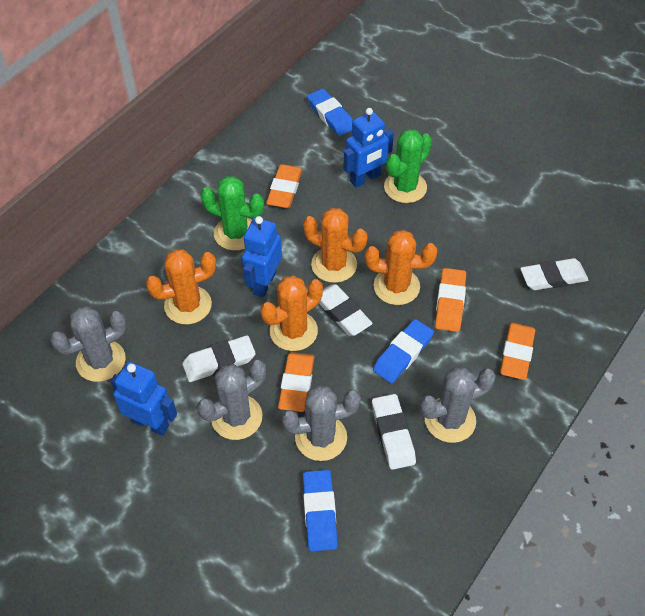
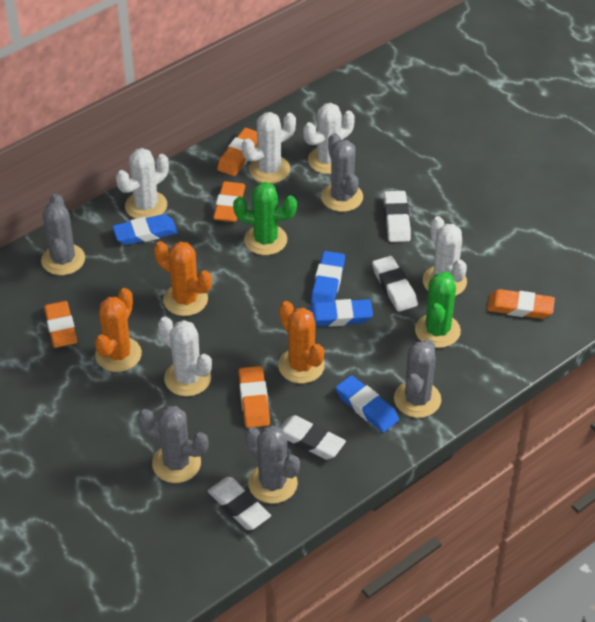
blue eraser: [303,470,338,551] [307,88,353,136] [373,319,434,383] = 3 -> [112,214,178,245] [307,299,373,327] [311,251,345,304] [336,375,399,433] = 4
blue robot: [110,362,177,436] [242,216,282,297] [343,108,394,188] = 3 -> none = 0
grey cactus: [50,306,127,382] [197,360,266,440] [282,385,361,461] [420,368,496,443] = 4 -> [41,193,85,275] [138,406,209,483] [245,426,300,504] [321,133,363,212] [394,339,441,418] = 5
orange cactus: [146,249,216,324] [260,275,323,351] [303,208,368,283] [365,230,437,305] = 4 -> [95,288,142,372] [154,241,212,316] [278,301,325,384] = 3
orange eraser: [266,164,302,208] [278,352,315,412] [435,268,466,332] [500,322,535,380] = 4 -> [44,301,77,348] [213,181,246,222] [217,128,258,176] [238,366,270,428] [487,289,555,319] = 5
white cactus: none = 0 -> [116,148,169,219] [158,316,212,396] [242,112,296,184] [303,103,355,174] [423,216,467,296] = 5

